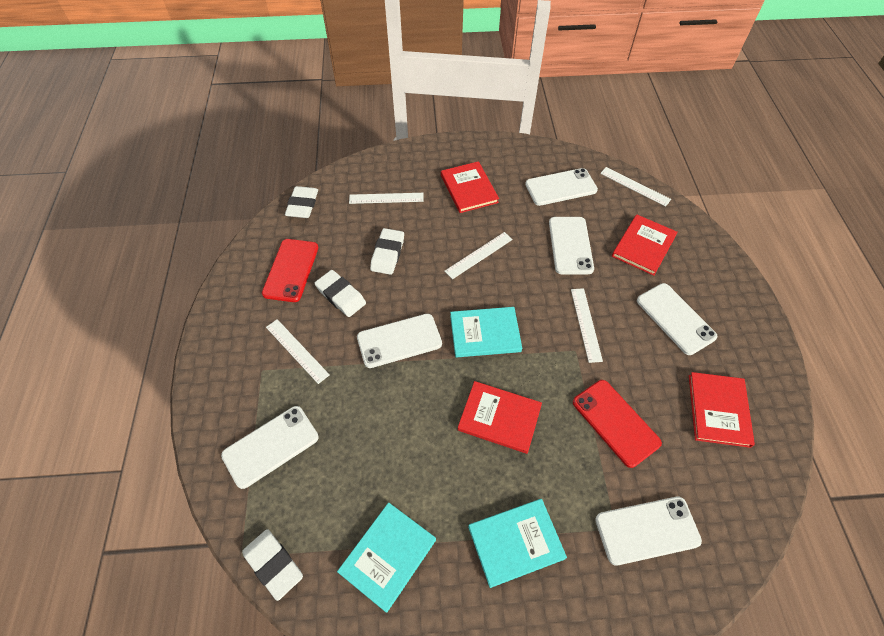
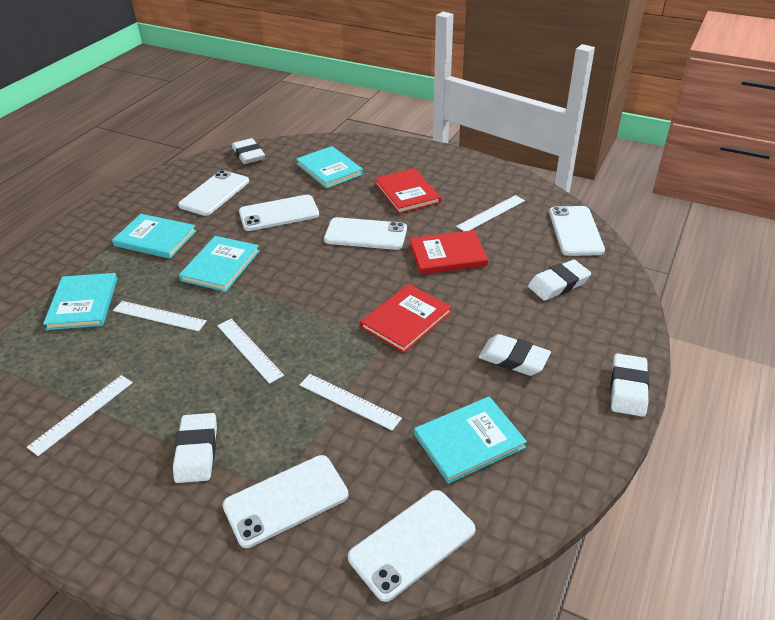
red book: [441,161,499,213] [458,381,542,454] [612,214,678,276] [689,372,755,448] = 4 -> [360,284,452,353] [374,168,441,214] [410,230,488,274] = 3
red phone: [262,239,318,302] [573,380,662,468] = 2 -> none = 0
turquoise book: [337,502,436,613] [450,307,522,358] [468,499,567,588] = 3 -> [43,273,117,330] [112,214,197,259] [179,236,259,292] [296,146,363,189] [414,396,527,484] = 5
white eraser: [242,529,303,601] [285,186,318,218] [315,270,366,317] [370,228,404,275] = 4 -> [173,413,217,483] [232,138,265,164] [478,334,551,376] [528,260,591,301] [610,353,649,417] = 5

